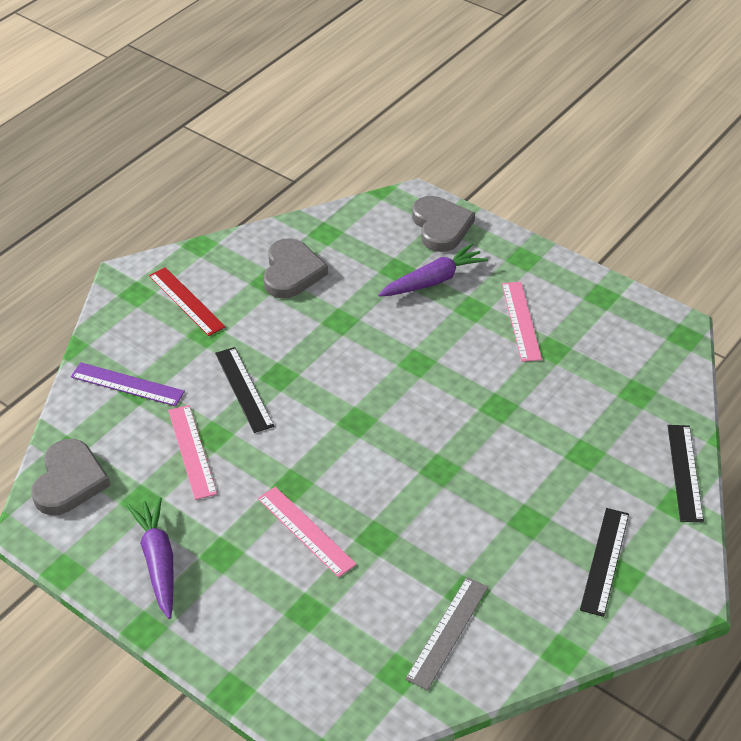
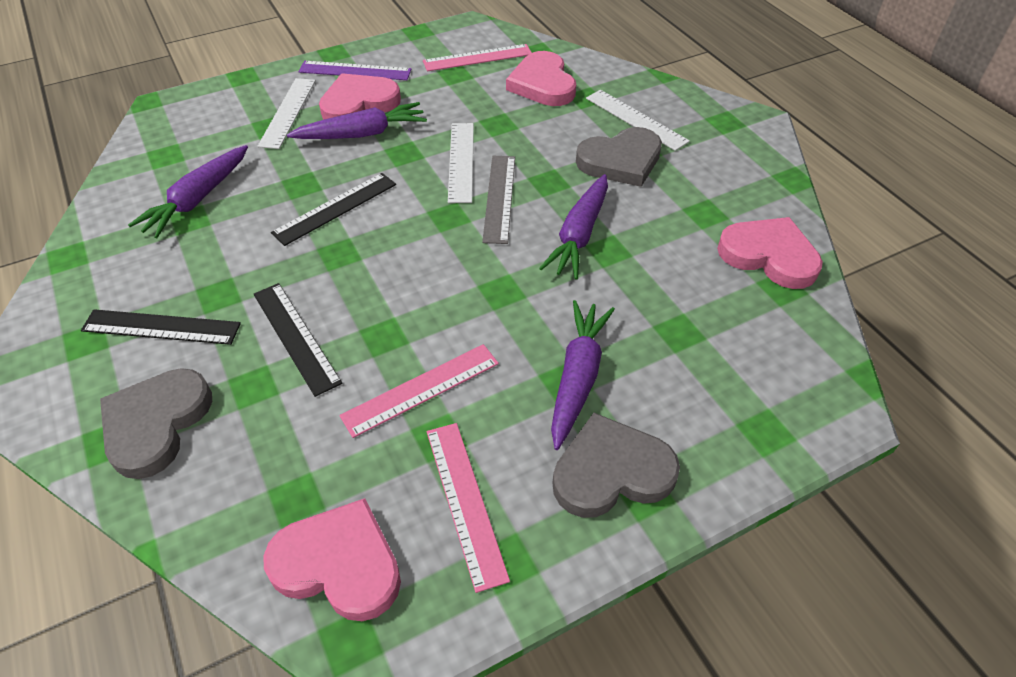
pink heart: none = 0 -> [263,498,401,621] [319,73,401,120] [506,51,576,106] [717,217,823,289] = 4
purple carrot: [127,497,174,619] [378,243,488,297] = 2 -> [128,145,248,238] [287,102,427,139] [539,174,608,280] [551,300,615,450] = 4
red ruler: [149,267,226,336] = 1 -> none = 0
white ruler: none = 0 -> [257,78,316,149] [448,123,474,203] [586,90,690,151] = 3

